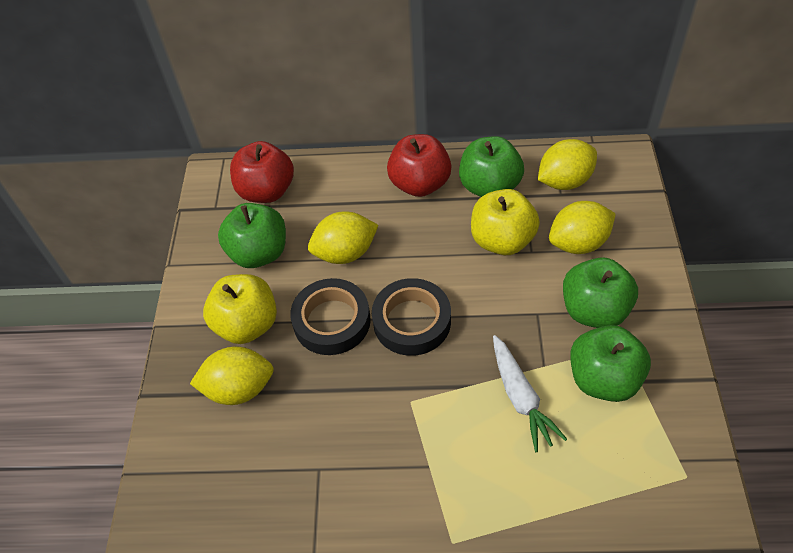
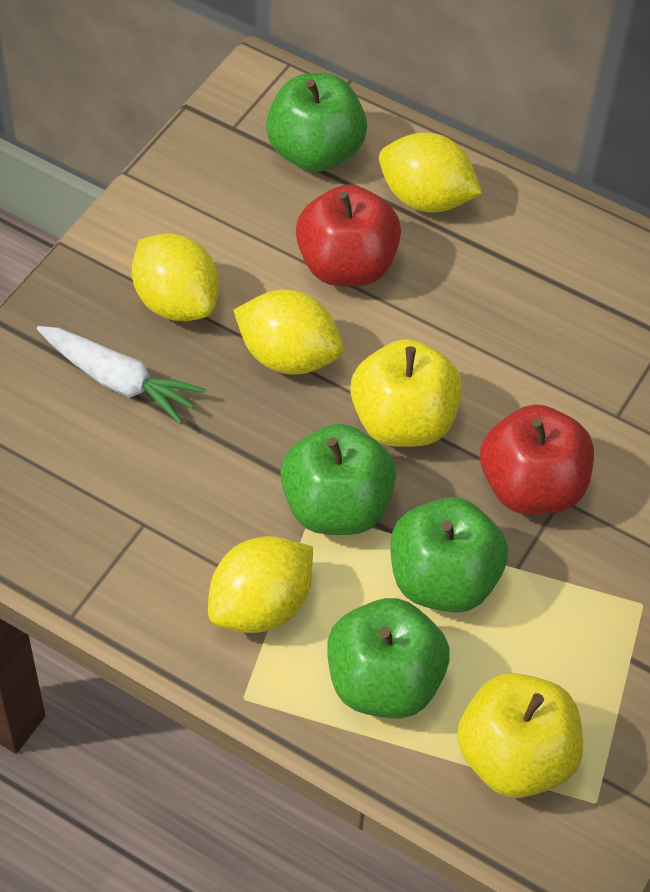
black tape: [290,278,371,355] [372,278,451,356] = 2 -> none = 0

